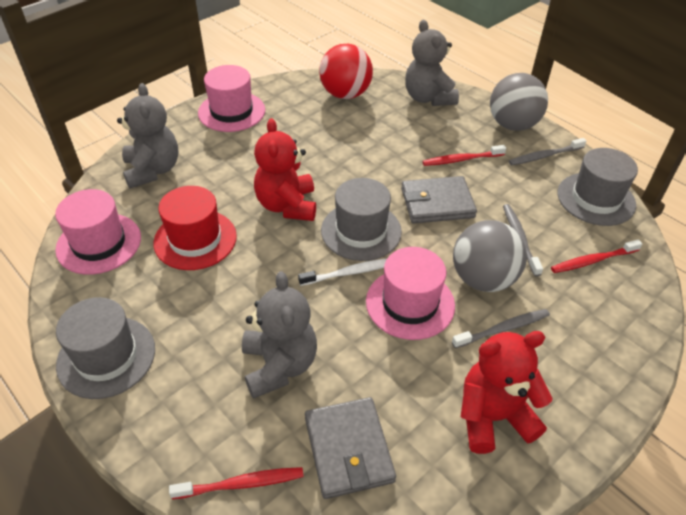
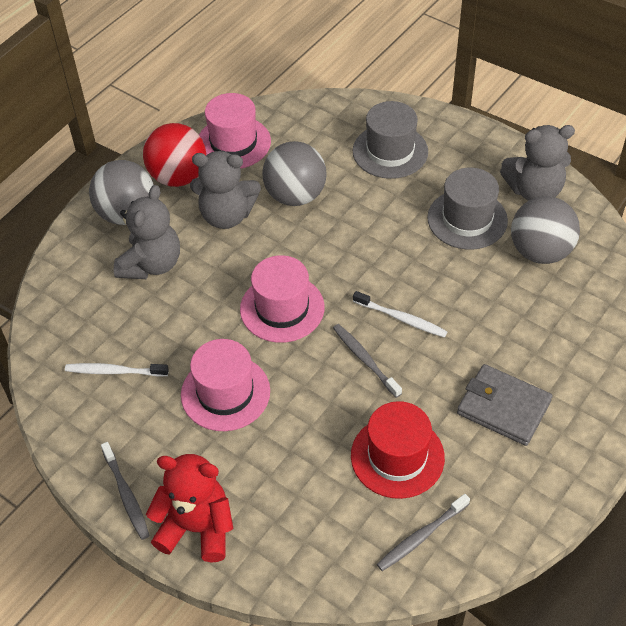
grey ball: [453,220,527,292] [490,73,548,131] = 2 -> [89,160,154,225] [262,141,327,206] [511,196,580,264] = 3
grey hat: [56,297,155,399] [321,178,402,261] [557,148,638,226] = 3 -> [353,101,428,179] [427,167,508,250] = 2
grey wallet: [305,397,396,499] [401,176,477,224] = 2 -> [457,364,552,446] = 1
red teddy bear: [254,118,316,221] [461,331,553,454] = 2 -> [146,454,234,562] = 1
red toothbrush: [169,467,304,499] [422,145,506,166] [551,239,642,273] = 3 -> none = 0
white toothbrush: [298,259,387,286] = 1 -> [65,363,169,377] [353,291,448,338] = 2

